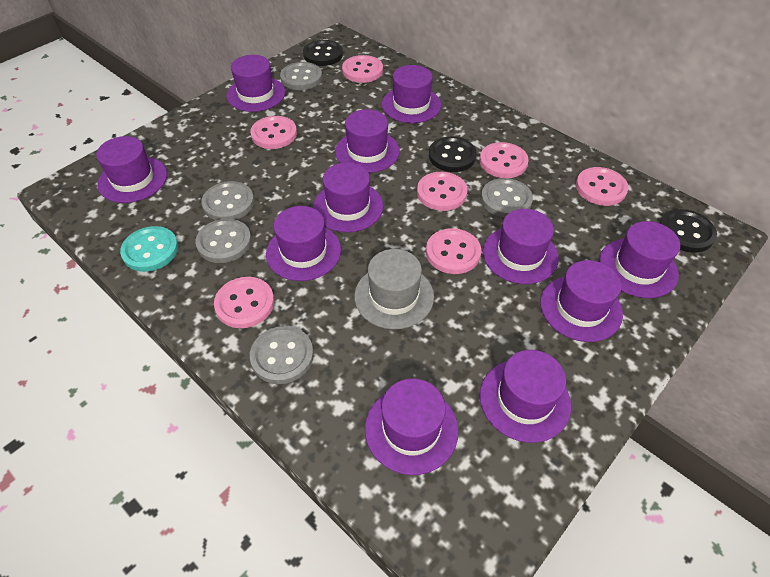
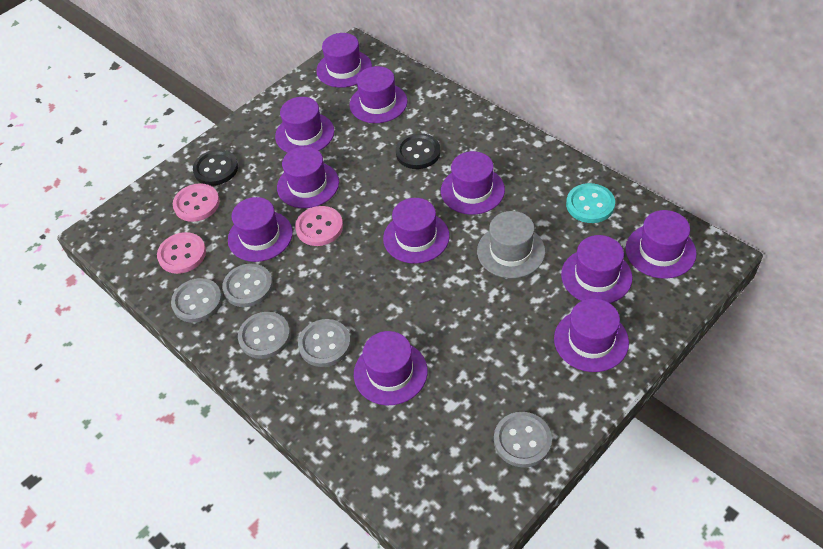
black button: [303,40,343,66] [429,137,477,172] [660,209,717,253] = 3 -> [193,150,238,186] [396,133,441,169] = 2
pink button: [214,277,274,328] [250,116,297,149] [342,55,383,83] [417,172,468,211] [426,228,481,274] [480,142,529,178] [576,167,628,206] = 7 -> [157,232,206,274] [173,183,220,222] [295,206,343,246] = 3

